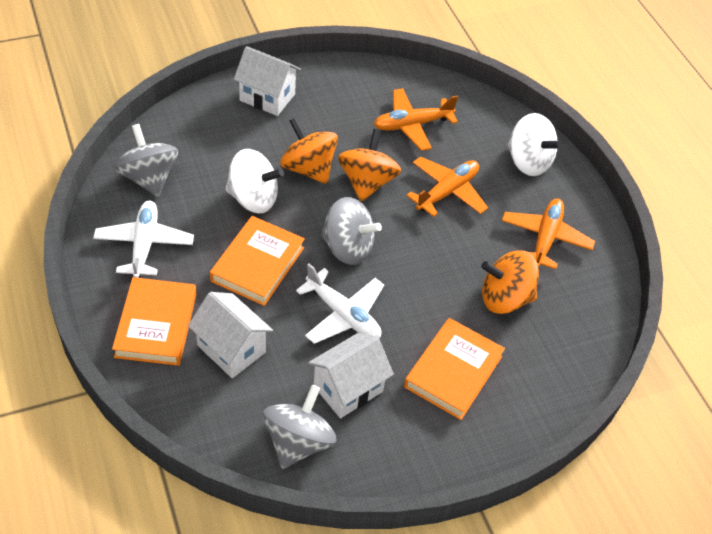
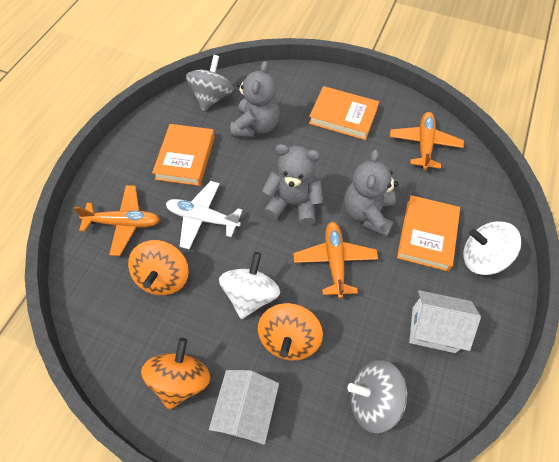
grey spinning top: [114,124,178,197] [263,385,337,469] [321,197,382,265] = 3 -> [186,55,234,111] [347,360,407,433] = 2
grey teddy bear: none = 0 -> [231,61,280,137] [262,144,323,226] [344,149,398,237] = 3
white house: [188,292,273,378] [234,46,301,116] [308,333,394,418] = 3 -> [209,370,279,445] [409,290,481,353] = 2
white plane: [93,201,194,278] [296,263,384,344] = 2 -> [166,181,243,249] = 1

